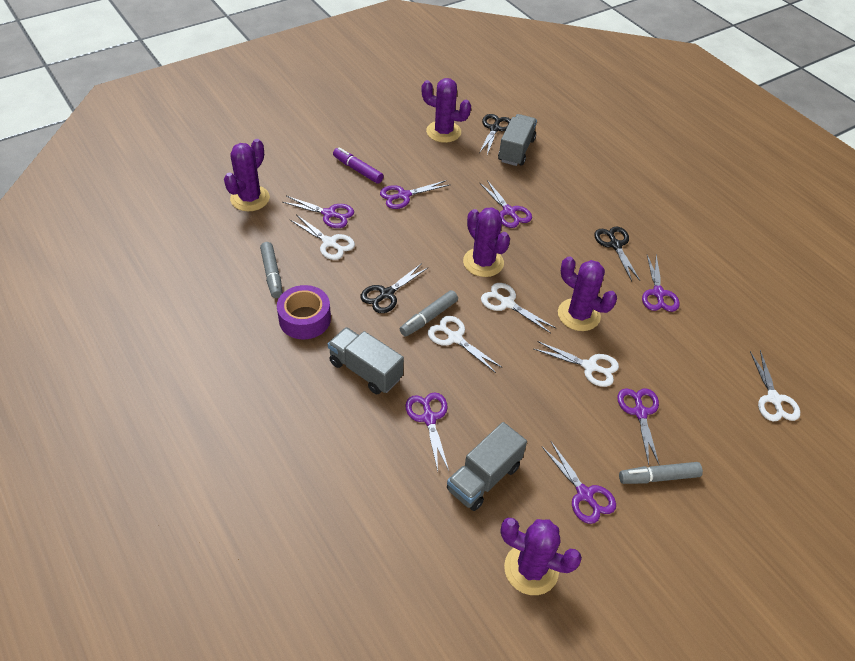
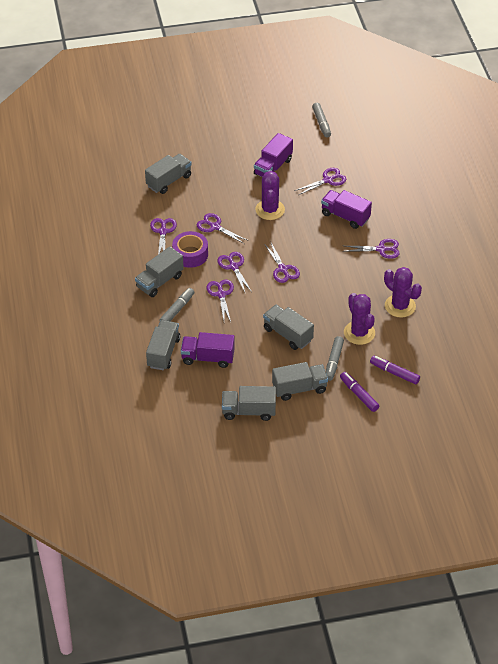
black scissors: [360,263,429,313] [479,114,511,155] [594,227,640,281] = 3 -> none = 0
grey truck: [328,327,404,394] [447,422,527,511] [498,114,537,166] = 3 -> [135,247,184,297] [145,154,192,194] [146,320,180,370] [222,386,276,421] [263,305,314,350] [272,362,328,401] = 6
purple cactus: [224,139,270,211] [422,78,471,143] [463,207,510,277] [500,518,582,595] [558,256,617,331] = 5 -> [255,171,285,220] [344,293,375,345] [384,267,422,318] = 3
purple marker: [333,147,384,184] = 1 -> [340,372,379,412] [370,356,420,385] = 2
purple truck: none = 0 -> [181,332,235,368] [254,133,293,177] [321,190,372,229] = 3
white scissors: [290,215,355,260] [428,316,501,373] [481,283,556,333] [534,341,619,387] [750,350,800,421] = 5 -> none = 0

